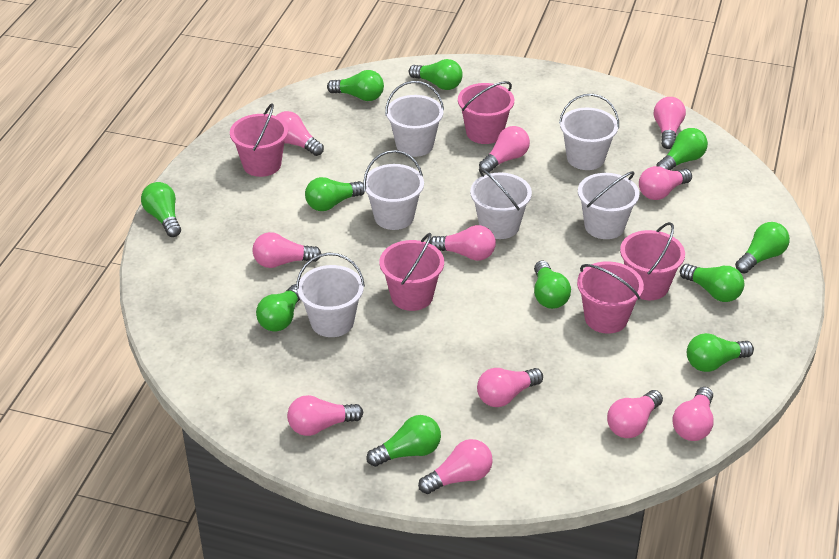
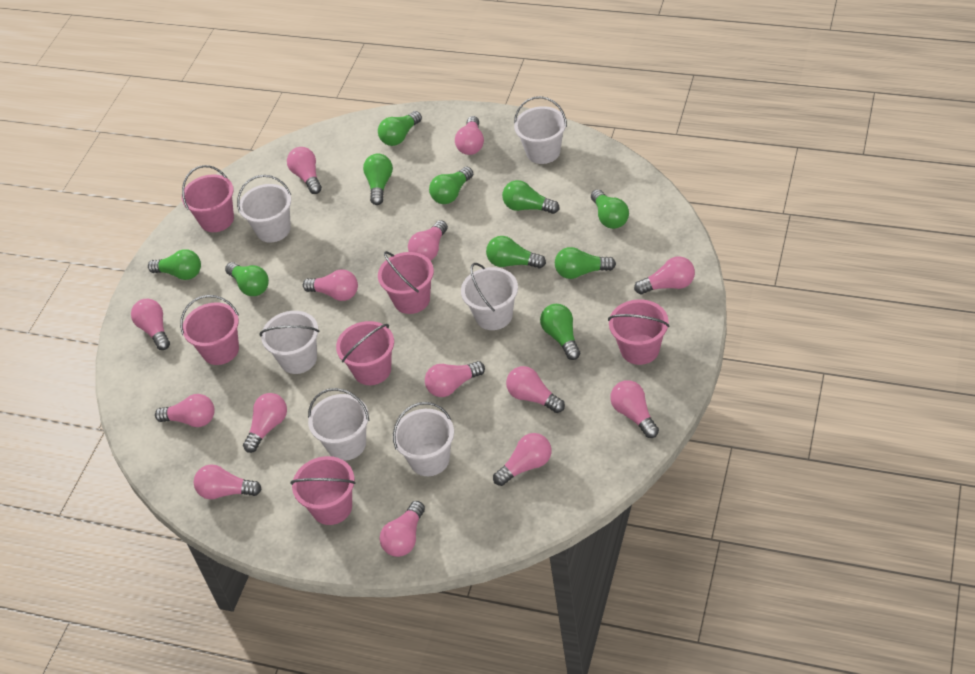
green light bulb: [141,182,181,237] [256,284,300,332] [305,177,365,211] [327,70,384,101] [367,415,441,467] [409,59,463,90] [534,261,571,309] [656,128,708,170] [680,264,744,302] [687,333,754,372] [735,222,790,274] = 11 -> [148,249,201,280] [225,262,269,296] [363,153,393,205] [378,111,422,146] [429,167,473,204] [486,236,546,268] [502,180,559,214] [540,304,580,360] [555,247,616,279] [591,189,629,229] = 10
pink bucket: [230,103,288,177] [379,233,444,311] [458,81,514,144] [577,261,644,334] [620,222,685,300] = 5 -> [180,295,239,365] [181,165,234,232] [290,456,356,525] [336,321,394,385] [378,251,434,314] [608,299,670,365] = 6
pink light bulb: [253,232,321,268] [276,111,324,156] [287,395,363,436] [418,439,493,494] [429,225,496,261] [477,368,543,407] [479,126,530,173] [607,390,663,438] [639,166,692,200] [654,97,686,149] [672,387,714,441] = 11 -> [131,299,170,350] [155,394,215,427] [194,464,262,499] [243,393,287,453] [287,147,322,194] [303,269,358,301] [380,501,425,557] [408,220,448,261] [425,361,485,397] [455,116,484,155] [493,433,551,486] [506,366,565,413] [610,380,659,438] [634,256,695,294] = 14

